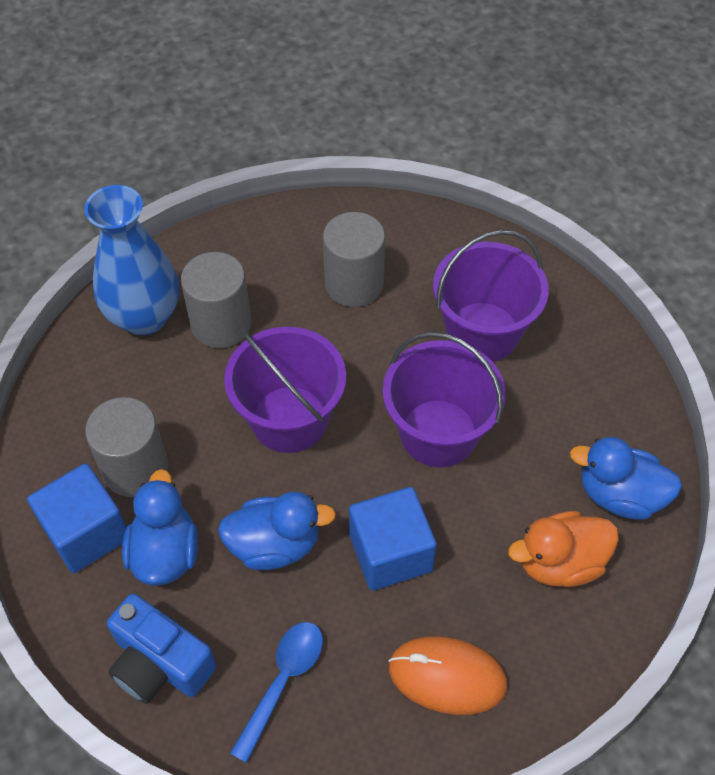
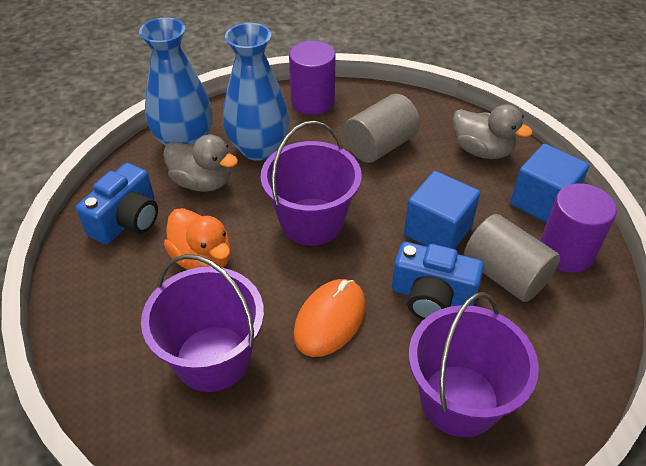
blue camera: [107,594,216,704] = 1 -> [76,163,158,244] [392,242,484,320] = 2
blue duck: [122,469,198,586] [218,492,336,570] [570,437,682,520] = 3 -> none = 0
blue spoon: [230,622,323,763] = 1 -> none = 0
blue vase: [84,185,179,335] = 1 -> [139,17,212,146] [223,23,289,161] = 2
grey cylinder: [85,397,168,497] [181,252,251,348] [323,212,385,307] = 3 -> [344,94,420,163] [464,214,560,302] = 2
grey duck: none = 0 -> [163,135,238,192] [453,104,533,159] = 2
purple cylinder: none = 0 -> [289,41,336,115] [540,183,617,273] = 2

